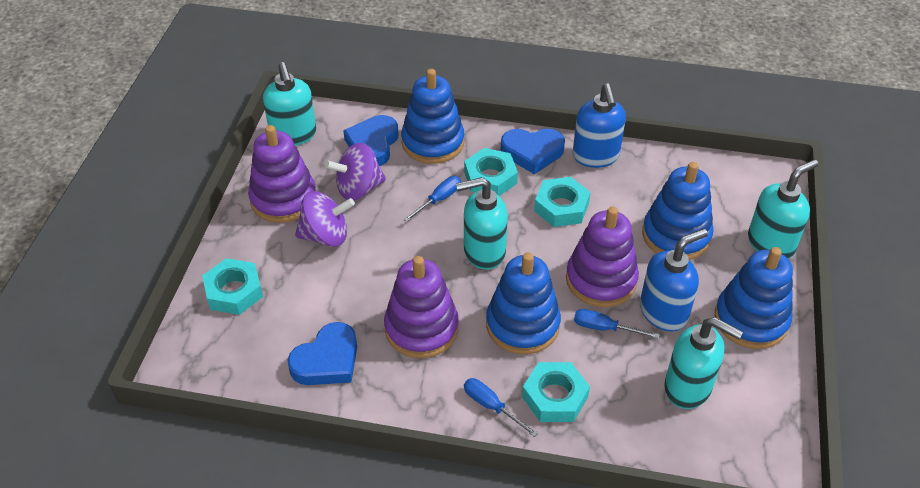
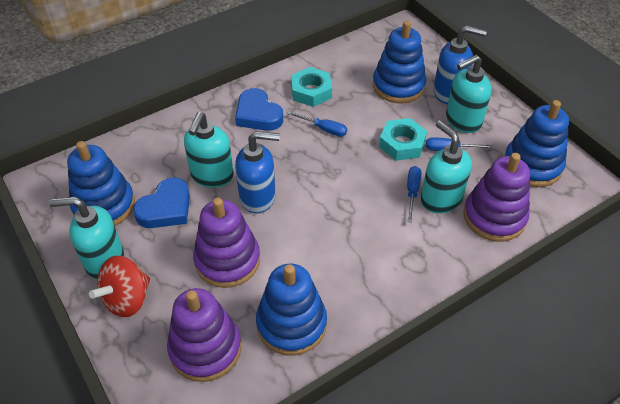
blue heart: [288,322,357,385] [343,115,399,166] [501,128,565,174] = 3 -> [133,177,190,228] [235,88,283,131] = 2
purple spinning top: [295,191,355,247] [325,143,386,201] = 2 -> none = 0
red spinning top: none = 0 -> [89,256,150,317] = 1
turquoise nut: [202,258,263,315] [464,148,518,196] [522,362,590,422] [534,177,591,227] = 4 -> [291,67,332,107] [379,118,427,161] = 2

